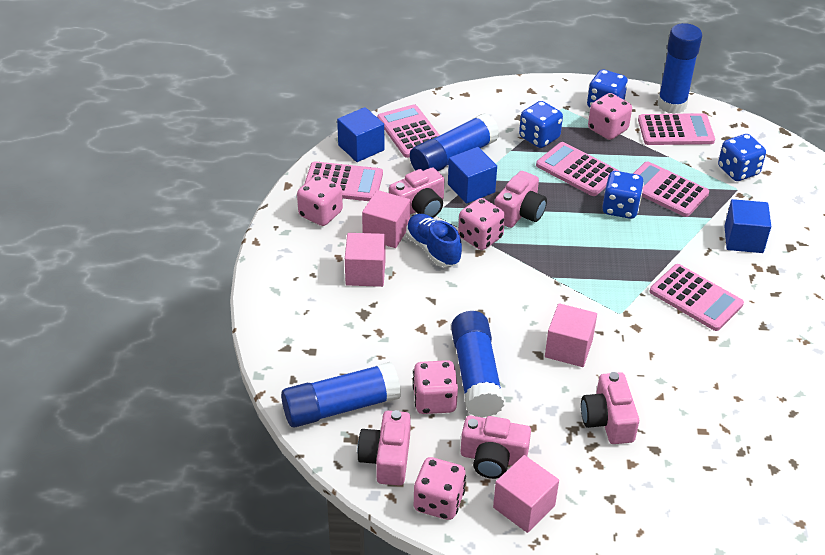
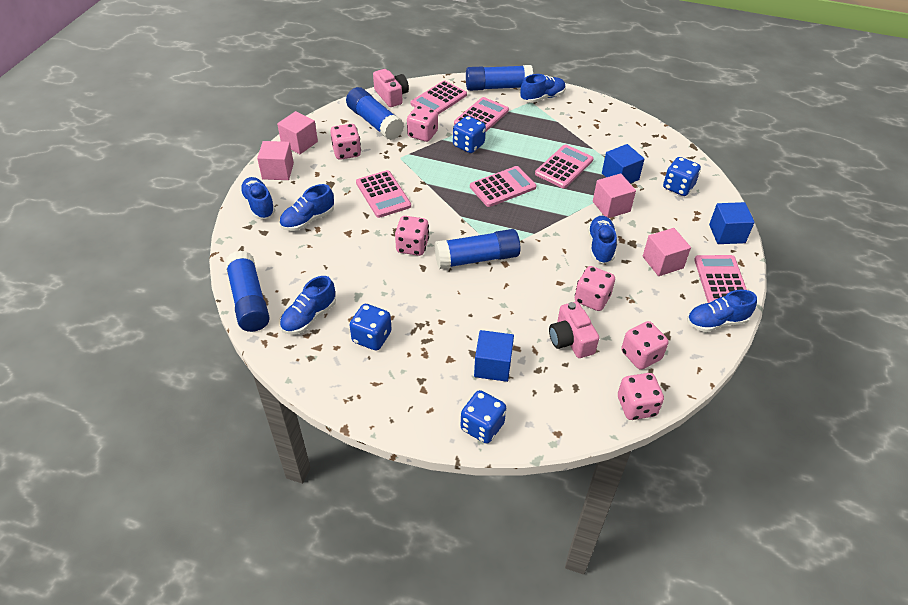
blue shoe: [406,214,462,267] = 1 -> [240,177,275,219] [279,184,334,231] [280,276,336,334] [520,74,566,103] [588,216,617,264] [687,290,757,332] = 6
pink camera: [357,410,411,486] [389,167,445,218] [461,415,531,479] [494,171,547,228] [581,372,639,444] = 5 -> [373,69,409,107] [549,301,599,358] = 2
pink dice: [297,175,343,226] [413,360,458,414] [414,457,466,520] [458,198,505,250] [588,93,632,140] = 5 -> [330,124,361,160] [395,216,429,256] [407,106,438,142] [575,266,615,311] [618,373,664,420] [621,321,669,370] = 6

